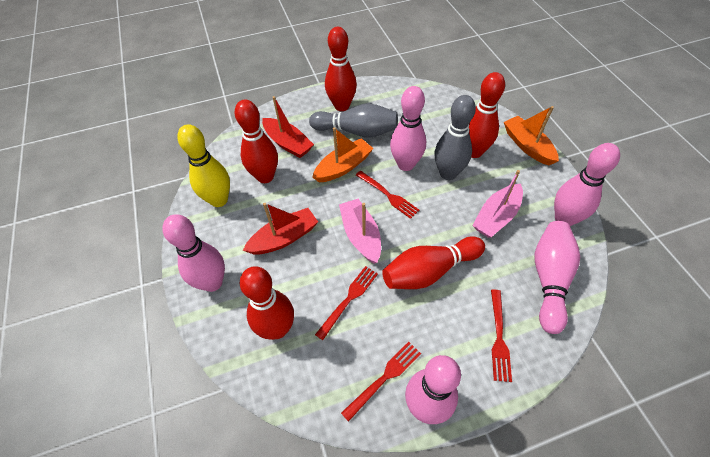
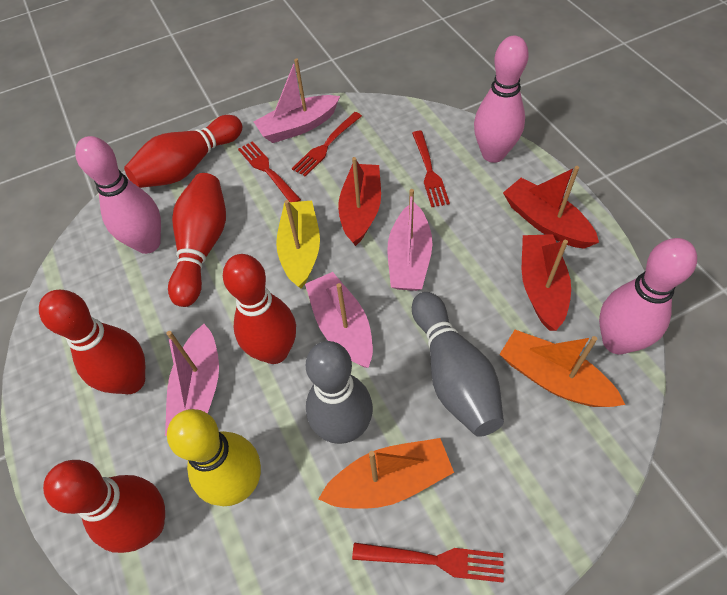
pink boat: [339,199,381,264] [472,170,523,238] = 2 -> [165,324,219,436] [254,58,340,143] [305,272,373,368] [387,189,432,291] = 4
pink bowling pin: [162,214,225,292] [390,86,426,171] [405,355,461,424] [535,221,580,334] [554,143,620,226] = 5 -> [75,136,161,254] [474,36,529,163] [599,238,697,354] = 3
red boat: [243,203,318,254] [262,96,314,158] = 2 -> [338,157,381,246] [503,166,599,249] [522,234,571,331] = 3
yellow boat: none = 0 -> [276,200,320,288] = 1

